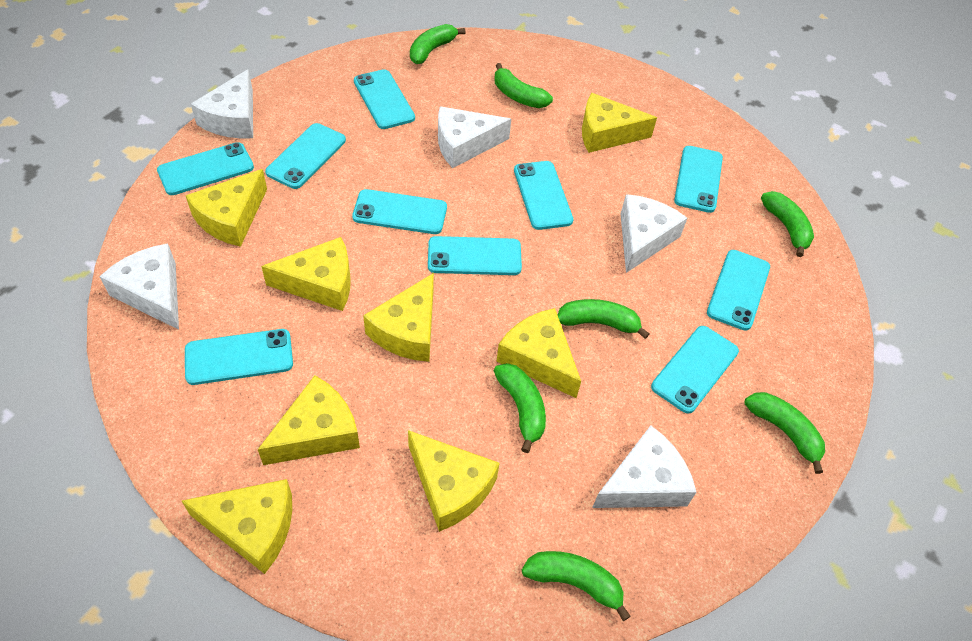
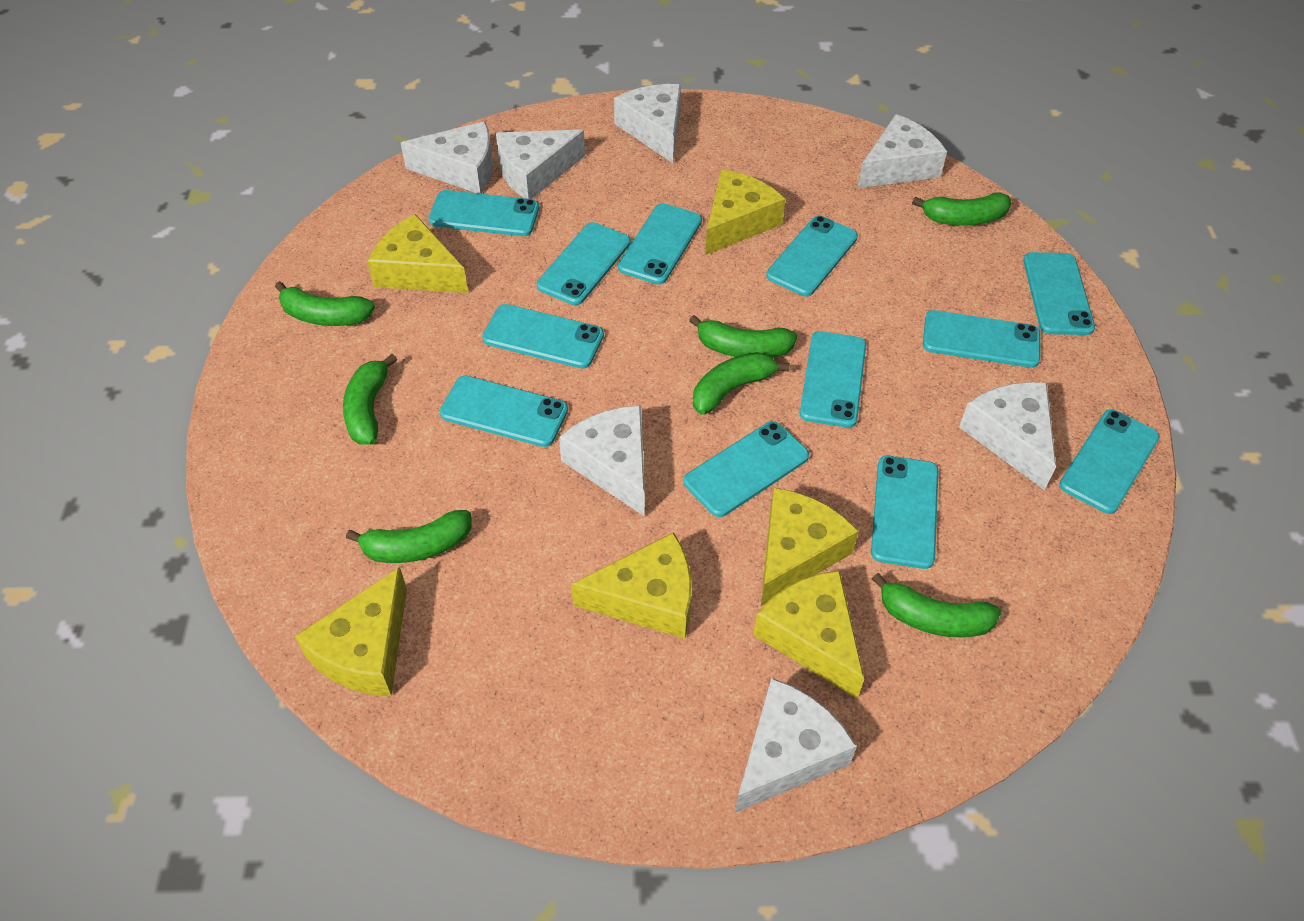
turquoise phone: [157,142,254,195] [185,329,293,385] [265,123,346,189] [352,189,447,234] [354,69,415,129] [428,236,522,275] [514,161,573,230] [651,326,739,414] [674,146,723,213] [707,250,770,331] = 10 -> [429,190,539,236] [440,376,568,447] [482,304,604,369] [537,222,631,305] [618,203,702,284] [684,421,809,517] [766,216,858,296] [800,331,866,428] [871,456,939,569] [923,310,1040,368] [1023,252,1095,335] [1059,409,1160,514] = 12
white cheese: [99,243,179,330] [191,69,253,138] [438,106,511,168] [592,425,696,508] [620,194,687,273] = 5 -> [401,121,493,194] [496,130,585,199] [559,406,645,517] [614,84,681,163] [735,678,857,813] [858,114,947,188] [959,382,1056,490] = 7
yellow cheese: [182,479,292,574] [185,169,267,247] [258,375,360,465] [261,237,350,311] [363,273,434,362] [408,430,500,532] [496,308,581,398] [582,93,657,153] = 8 -> [295,567,407,696] [367,214,468,293] [571,532,692,639] [705,169,786,255] [753,570,864,699] [761,488,859,606] = 6

